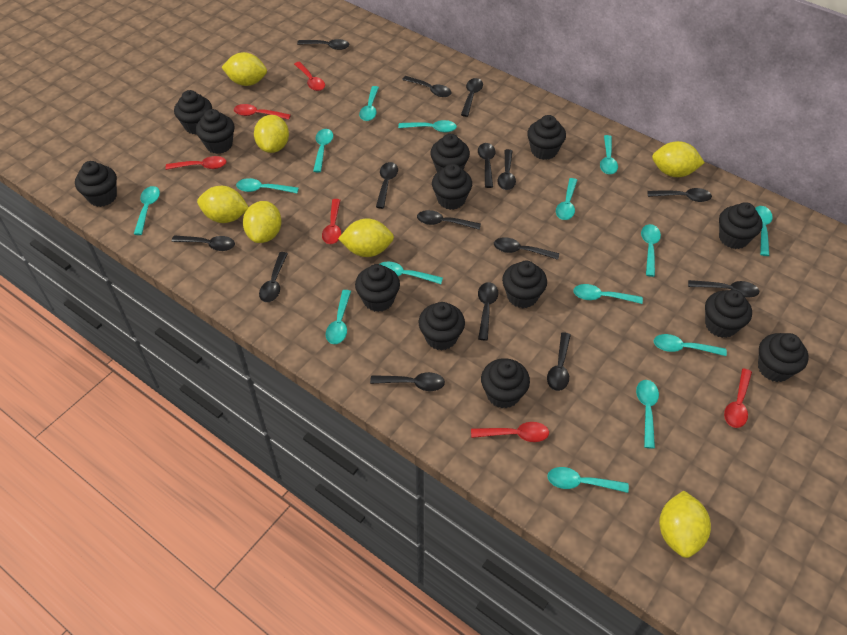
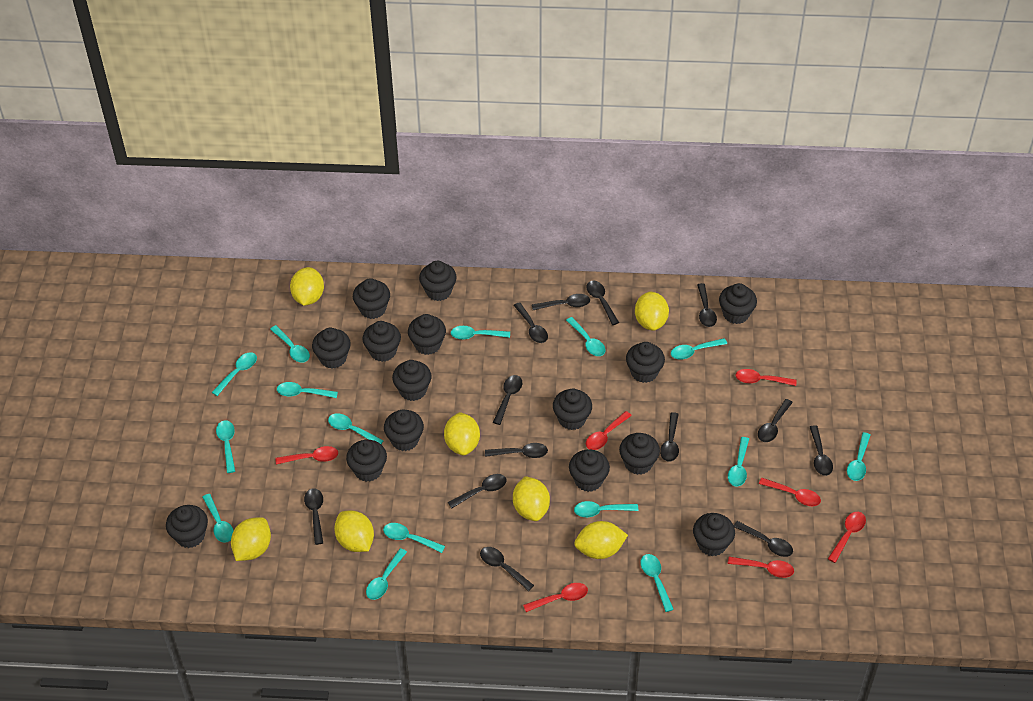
black cupcake: [75,161,117,207] [174,90,212,135] [196,109,235,154] [355,264,400,312] [418,302,465,350] [430,134,470,172] [432,164,472,210] [481,358,530,408] [502,260,547,308] [527,115,566,160] [705,290,752,338] [719,202,763,249] [758,333,809,382] = 13 -> [166,505,208,548] [312,328,351,368] [346,440,387,482] [353,278,390,319] [362,321,401,362] [384,409,424,451] [392,360,432,401] [408,314,446,355] [419,261,457,301] [553,389,592,430] [569,449,610,492] [619,433,660,475] [626,342,665,383] [693,513,735,556] [719,283,757,324] = 15
black spoon: [171,235,235,251] [259,252,288,302] [297,39,349,50] [370,372,445,391] [376,162,398,209] [402,76,452,97] [417,210,481,230] [461,78,483,117] [478,143,496,188] [478,282,498,341] [494,237,559,260] [497,149,516,190] [547,332,571,391] [648,188,712,202] [688,280,759,297] = 15 -> [304,488,323,545] [448,474,507,508] [480,547,534,591] [485,443,548,458] [493,375,522,425] [514,302,548,343] [532,294,590,310] [586,281,619,325] [660,412,679,462] [697,283,717,327] [734,521,793,557] [758,399,793,442] [810,425,833,476] = 13
red spoon: [165,156,226,170] [234,104,291,120] [294,62,325,91] [322,199,341,244] [471,422,549,442] [724,368,752,428] = 6 -> [275,446,338,464] [523,583,588,612] [586,411,632,450] [728,557,794,578] [736,369,797,386] [759,478,821,506] [828,512,866,563] = 7

